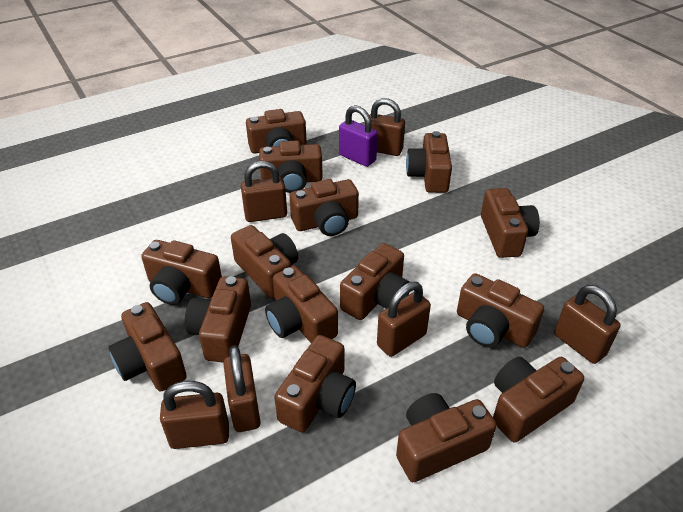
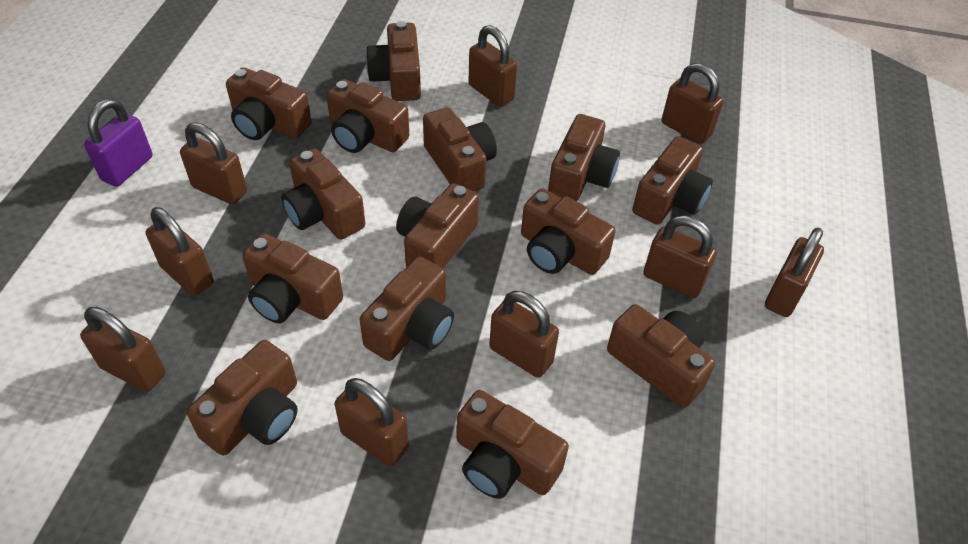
brown camera: [109,302,187,391] [141,240,222,305] [185,276,251,363] [231,225,298,299] [246,109,307,154] [259,141,323,193] [265,266,338,343] [274,335,356,433] [289,179,359,236] [340,243,409,320] [396,393,497,482] [406,131,452,193] [457,273,544,348] [481,188,540,258] [493,357,584,442] = 15 -> [186,340,298,456] [226,67,312,140] [242,233,343,324] [281,148,365,240] [326,79,409,153] [360,256,454,361] [366,21,421,101] [396,183,479,268] [423,107,497,192] [456,390,569,499] [521,188,616,275] [548,114,620,201] [607,304,715,408] [632,136,713,224] = 14
brown padlock: [160,381,229,449] [223,345,261,432] [241,161,287,222] [369,98,405,156] [377,282,431,357] [554,285,621,364] = 6 -> [80,307,165,392] [146,207,214,296] [180,123,247,205] [335,378,409,467] [469,25,517,107] [489,291,559,378] [643,215,717,298] [661,63,723,144] [765,227,824,317] = 9

